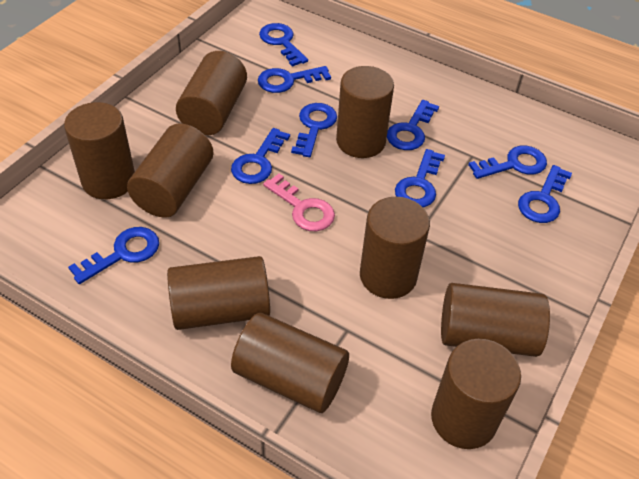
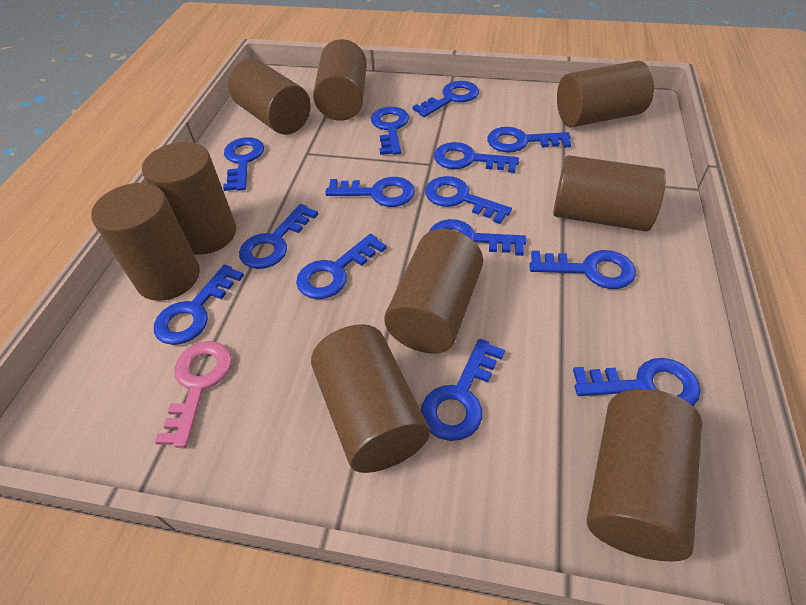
blue key: [68,227,159,284] [231,128,290,184] [258,66,331,93] [259,23,308,67] [291,103,337,157] [387,100,439,150] [395,149,445,208] [468,146,547,179] [518,165,572,223] = 9 -> [154,264,244,345] [223,137,264,191] [239,204,318,269] [296,234,387,299] [325,177,415,207] [371,107,409,155] [412,81,479,117] [421,339,505,441] [425,176,512,224] [429,219,526,256] [434,142,519,173] [487,127,571,153] [529,250,636,289] [573,358,701,406] = 14

